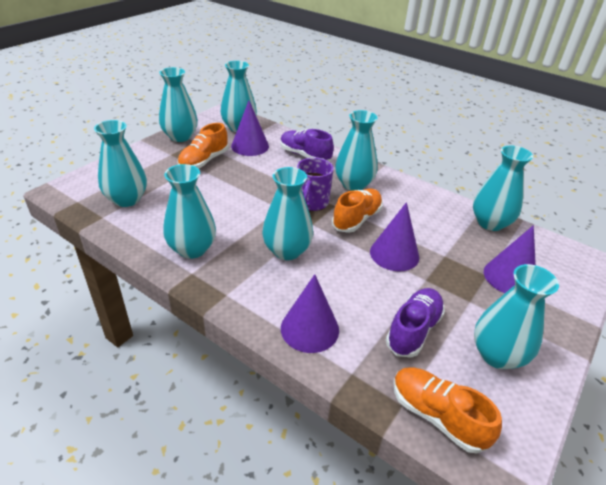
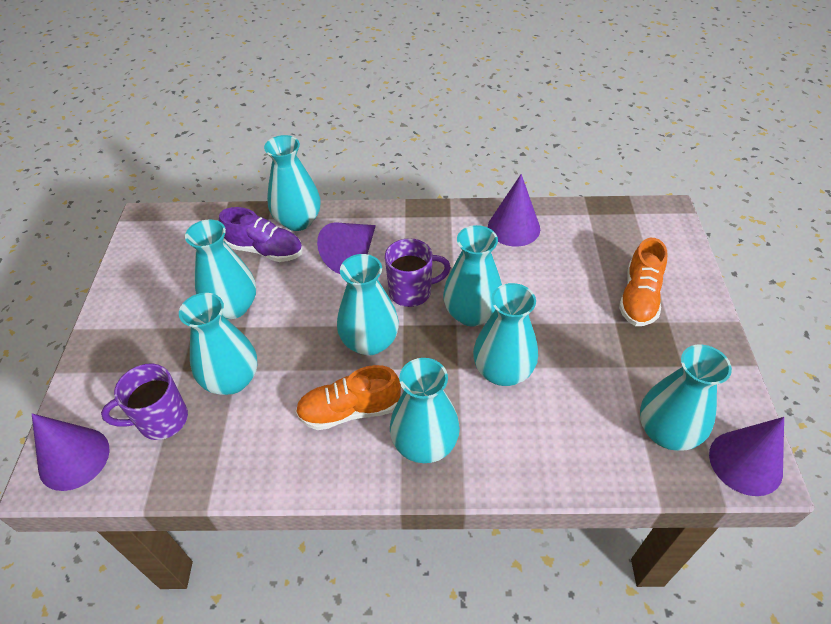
orange shoe: [178,123,228,169] [332,189,383,233] [393,367,502,454] = 3 -> [295,365,401,430] [619,238,667,326] = 2
purple mug: [297,158,334,211] = 1 -> [101,364,188,440] [385,238,451,307] = 2
purple shoe: [281,129,334,161] [386,288,445,358] = 2 -> [219,207,303,262] = 1

